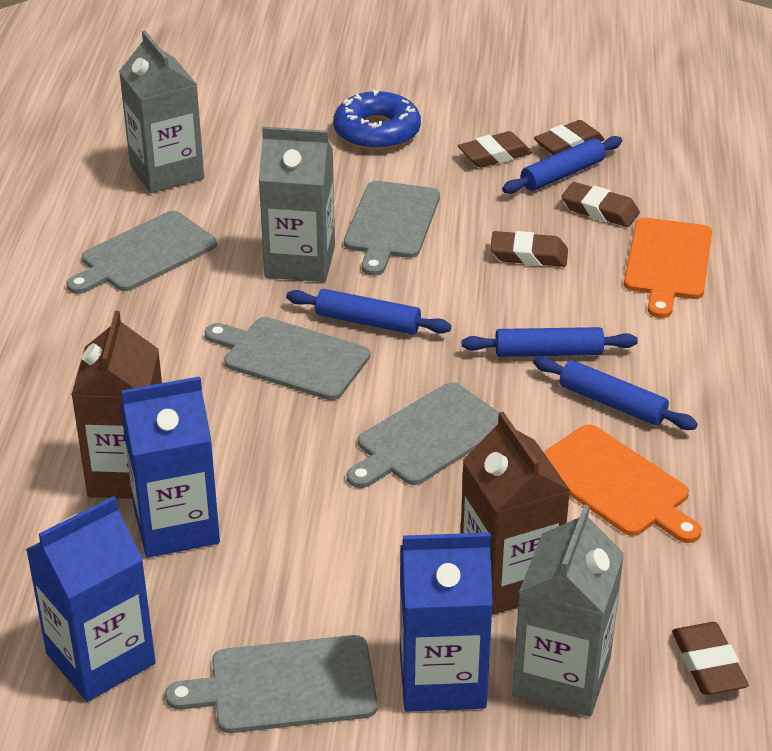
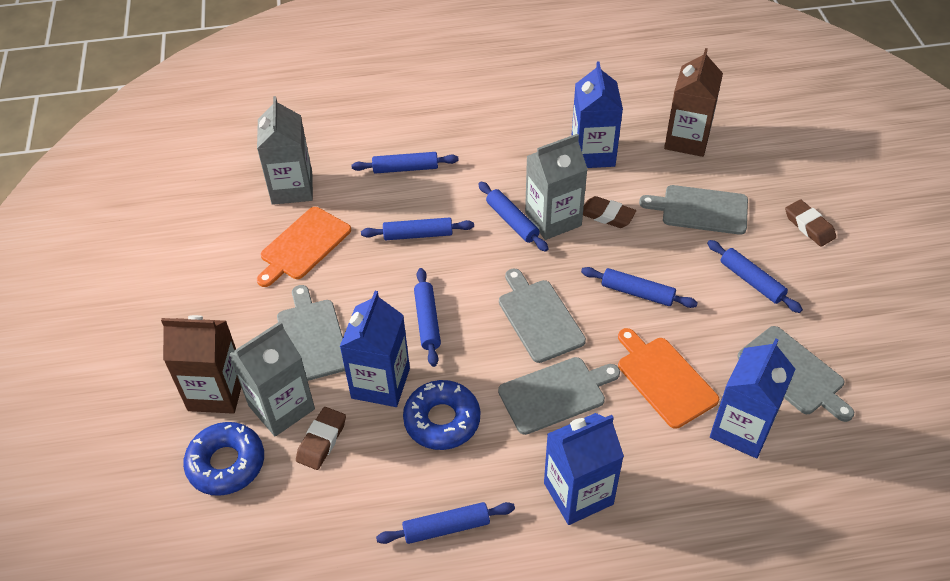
blue carton: [26,496,155,702] [120,376,220,558] [400,532,493,712] = 3 -> [340,291,410,407] [544,413,624,525] [571,62,623,168] [710,338,795,458] = 4
blue donut: [333,90,421,150] = 1 -> [183,422,264,496] [403,380,480,450] = 2
blue rolling pin: [286,289,451,334] [462,327,638,357] [502,136,622,194] [533,356,698,430] = 4 -> [351,152,459,174] [361,217,474,240] [376,502,515,544] [414,268,441,367] [478,182,549,252] [581,267,698,308] [707,240,803,313] = 7
brown eraser: [458,131,532,168] [490,231,568,267] [534,120,605,155] [562,182,640,227] [672,622,749,695] = 5 -> [296,407,346,470] [583,196,636,228] [785,199,836,247] = 3

